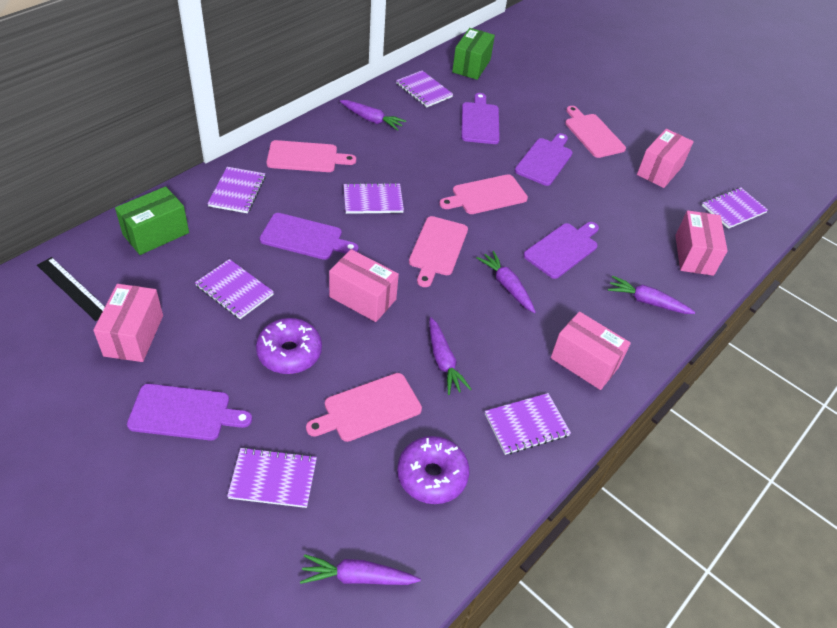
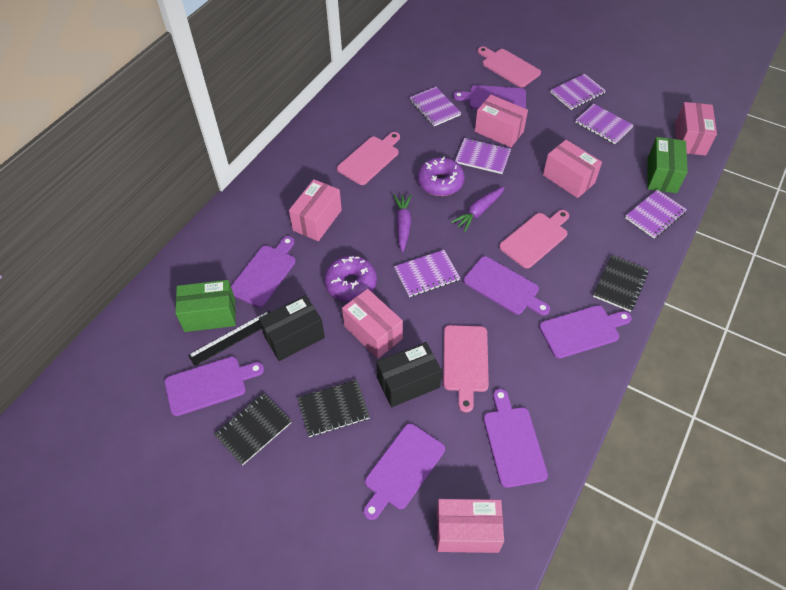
black box: none = 0 -> [259,295,325,361] [376,342,442,407] = 2
black notebook: none = 0 -> [214,393,292,465] [298,380,370,437] [593,255,649,312] = 3
pink box: [93,284,163,362] [329,249,399,322] [551,311,631,390] [637,129,694,188] [675,210,728,276] = 5 -> [289,179,342,241] [342,289,403,358] [437,499,504,553] [475,95,528,147] [543,140,602,198] [675,102,717,156] = 6
pink cutting board: [267,140,356,172] [306,373,422,442] [409,216,468,287] [439,174,528,214] [565,106,626,158] = 5 -> [337,132,400,185] [443,325,489,412] [478,47,541,88] [499,210,569,269] = 4
purple carrot: [300,554,421,585] [340,100,406,131] [429,317,471,395] [477,251,536,313] [608,276,695,314] = 5 -> [393,194,412,252] [451,187,505,232] = 2
purple cutting board: [127,384,252,440] [260,213,358,260] [461,93,500,144] [515,133,573,186] [523,222,599,279] = 5 -> [164,356,264,416] [231,236,296,307] [363,423,445,520] [453,85,526,110] [463,256,550,316] [483,389,548,488] [539,305,632,359] = 7
purple notebook: [195,259,274,319] [207,167,266,213] [227,447,317,508] [343,183,404,214] [396,70,453,107] [485,393,571,455] [702,187,768,229] = 7 -> [394,250,460,297] [409,87,461,126] [455,138,511,174] [550,74,606,110] [575,104,634,144] [625,190,687,239] = 6

